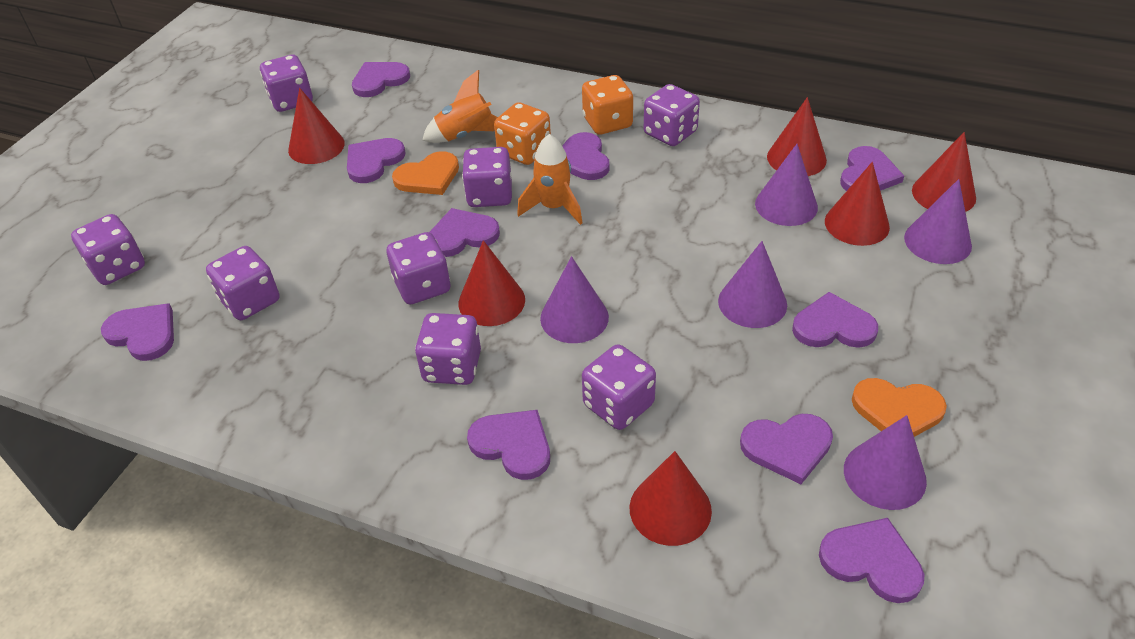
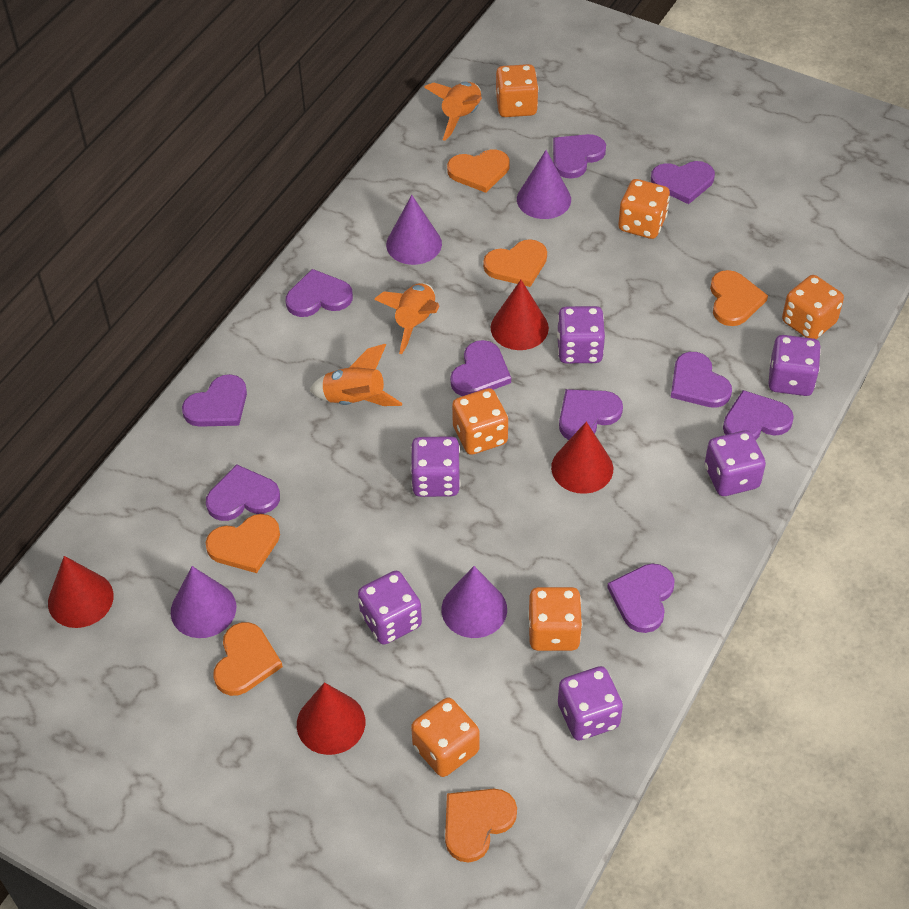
orange dice: [494,102,551,165] [582,75,633,135] = 2 -> [411,698,479,777] [452,388,508,455] [495,64,539,117] [528,587,582,651] [618,179,670,239] [782,275,844,339] = 6
orange heart: [392,151,459,195] [852,378,947,437] = 2 -> [205,514,280,573] [213,622,283,696] [445,789,517,863] [447,149,510,193] [483,239,547,287] [710,270,768,326] = 6
orange rocket: [422,70,498,143] [517,134,583,225] = 2 -> [310,344,402,406] [374,283,439,354] [424,82,482,141] = 3
purple cone: [540,256,609,343] [718,241,787,328] [755,144,818,226] [844,415,927,510] [904,179,972,264] = 5 -> [171,566,236,638] [386,195,442,265] [441,566,507,638] [517,150,571,219] = 4
purple dice: [71,214,145,285] [206,246,280,320] [260,55,313,112] [387,232,450,304] [415,313,481,385] [462,147,512,207] [582,344,656,430] [644,84,700,146] = 8 -> [358,571,422,645] [410,436,461,497] [557,306,605,363] [558,666,623,740] [705,430,766,496] [768,335,821,396] = 6
red cone: [288,88,345,164] [458,240,525,326] [630,451,712,546] [767,97,827,176] [825,162,890,246] [912,132,976,212] = 6 -> [48,556,114,628] [297,682,365,755] [491,280,549,350] [551,422,613,494] = 4

